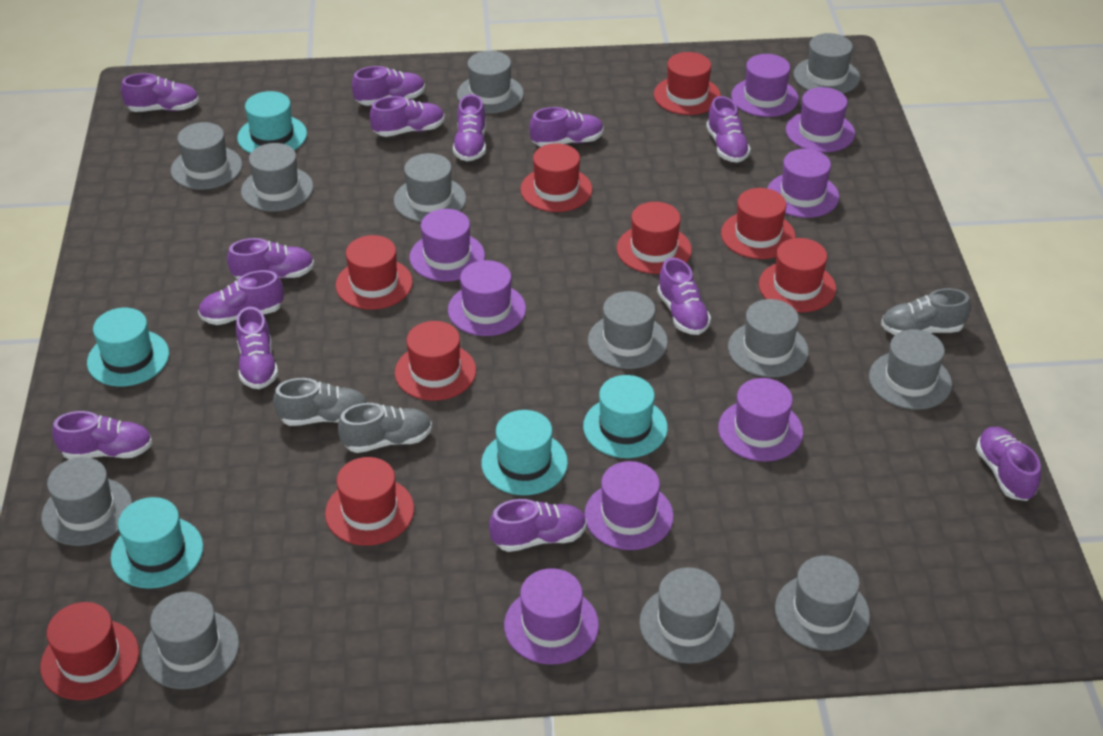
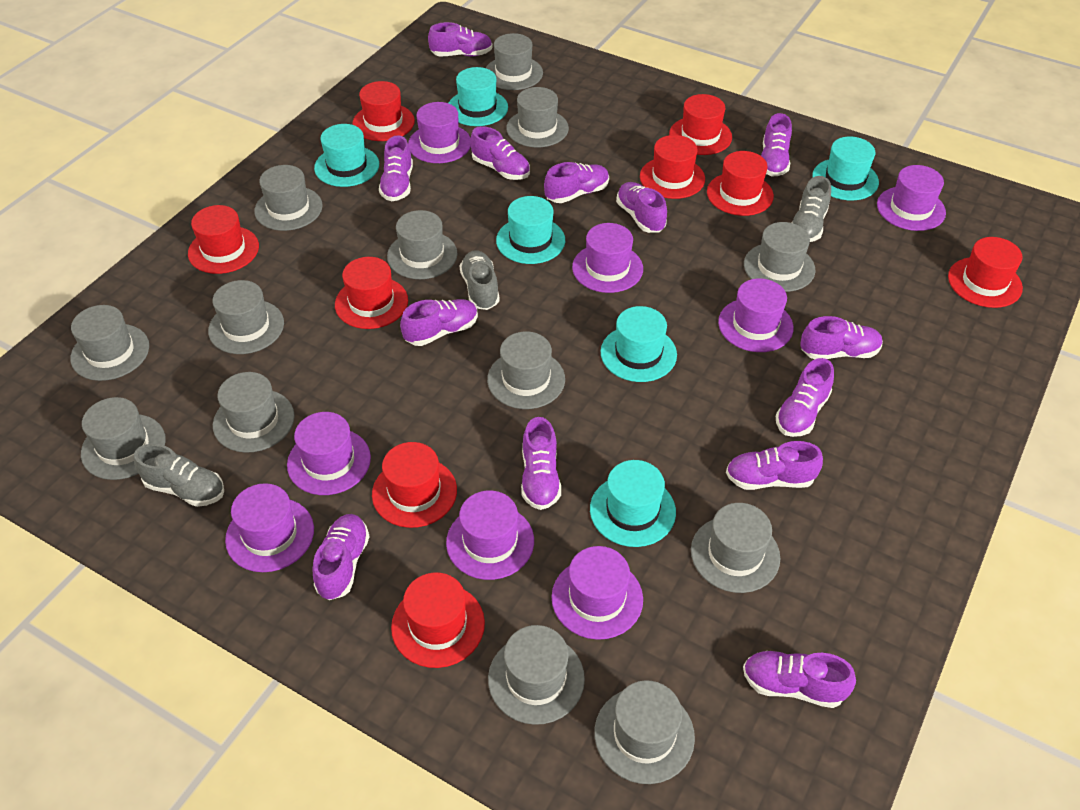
grey hat: [41,457,132,546] [142,592,239,689] [171,122,242,190] [241,143,313,212] [394,153,466,222] [457,51,524,114] [588,291,668,369] [639,567,735,664] [728,299,809,377] [775,555,870,651] [794,33,860,94] [869,329,952,410] = 12 -> [70,305,149,381] [81,397,166,480] [208,280,284,354] [213,372,295,453] [254,165,323,231] [387,210,458,279] [486,33,543,90] [487,331,565,409] [488,625,585,725] [506,87,569,147] [595,680,695,784] [691,503,780,593] [744,222,815,292] = 13
turquoise hat: [87,308,169,386] [111,497,203,589] [237,91,307,154] [481,410,568,495] [583,375,668,458] = 5 -> [314,124,379,187] [449,67,508,126] [496,196,565,264] [590,460,676,547] [601,306,677,382] [812,137,879,200] = 6

